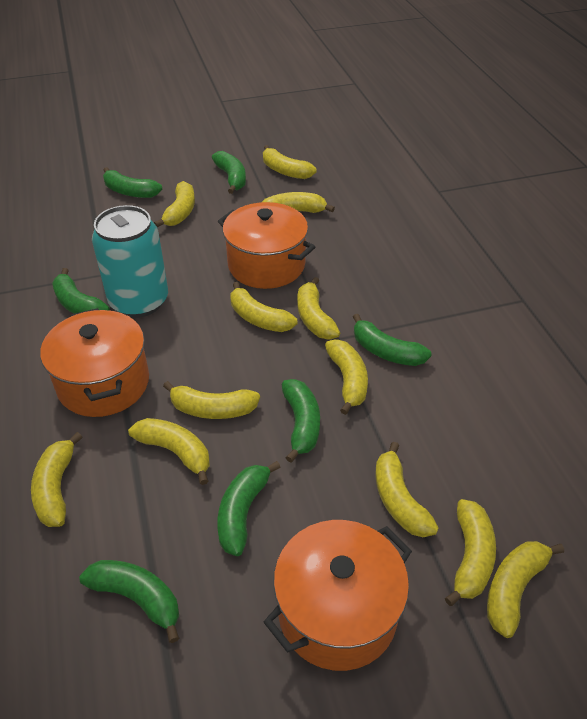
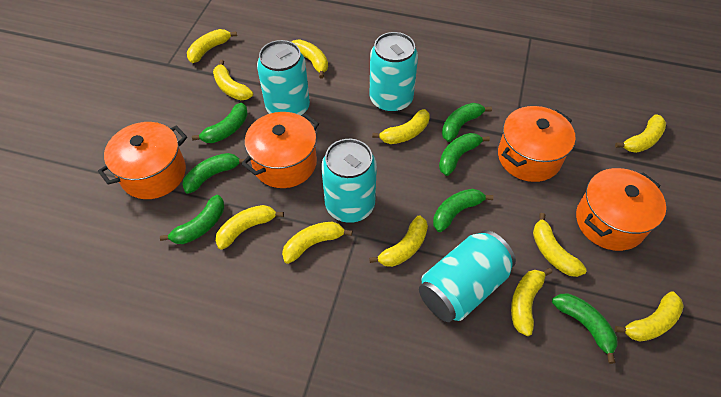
orange pot: [40,308,149,417] [218,202,315,289] [264,520,412,671] = 3 -> [98,122,187,199] [241,112,319,188] [498,106,576,182] [576,168,666,251] = 4
turquoise can: [92,205,168,318] = 1 -> [257,40,310,116] [321,139,377,223] [370,32,418,113] [419,230,516,322] = 4
yellow banana: [31,432,82,527] [128,418,210,485] [154,181,195,227] [163,381,260,419] [230,282,297,332] [262,192,335,213] [263,145,317,179] [298,277,340,339] [325,339,368,415] [376,442,439,537] [445,499,496,606] [487,541,564,638] = 12 -> [187,29,237,63] [213,60,253,100] [215,205,284,250] [282,222,352,264] [291,40,328,78] [369,215,428,267] [372,109,429,144] [511,268,552,336] [533,213,587,277] [615,114,666,153] [615,291,684,342] = 11

